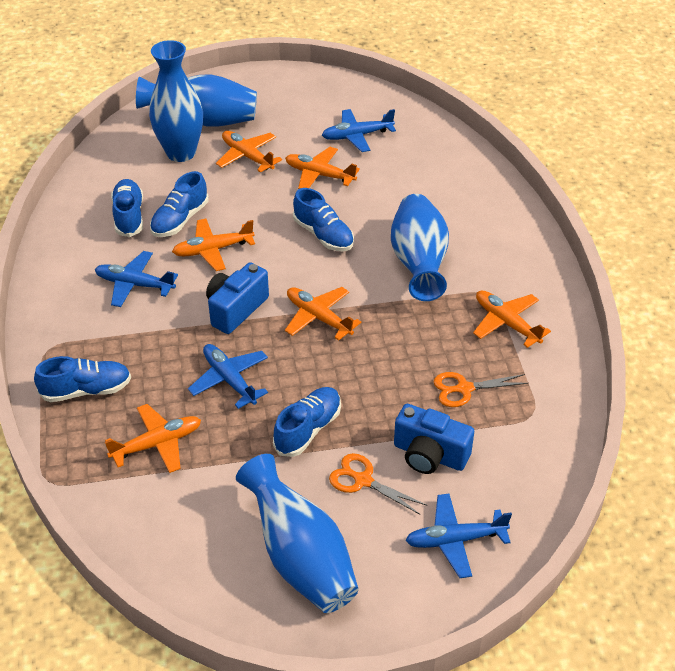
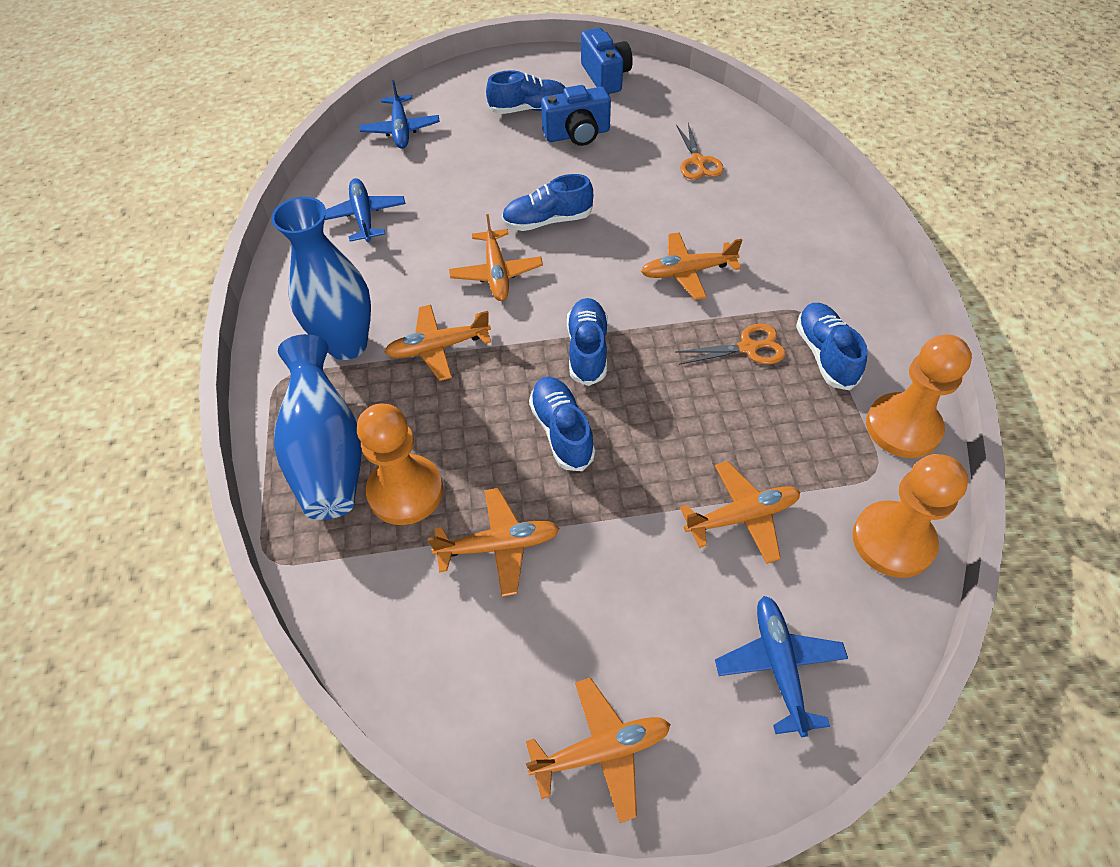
blue plane: [95,251,178,307] [188,344,268,409] [322,109,396,152] [405,494,512,578] = 4 -> [325,178,406,242] [359,80,440,149] [715,596,848,737] = 3
blue vase: [136,74,257,127] [149,40,203,162] [236,454,359,613] [391,194,449,301] = 4 -> [271,197,371,360] [274,334,362,520] = 2
orange pawn: none = 0 -> [357,404,443,525] [853,454,968,578] [866,335,972,458] = 3

